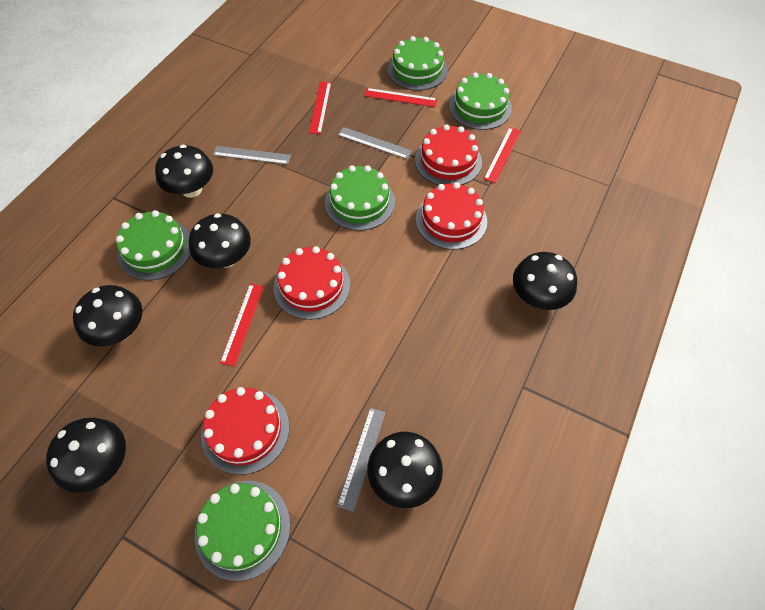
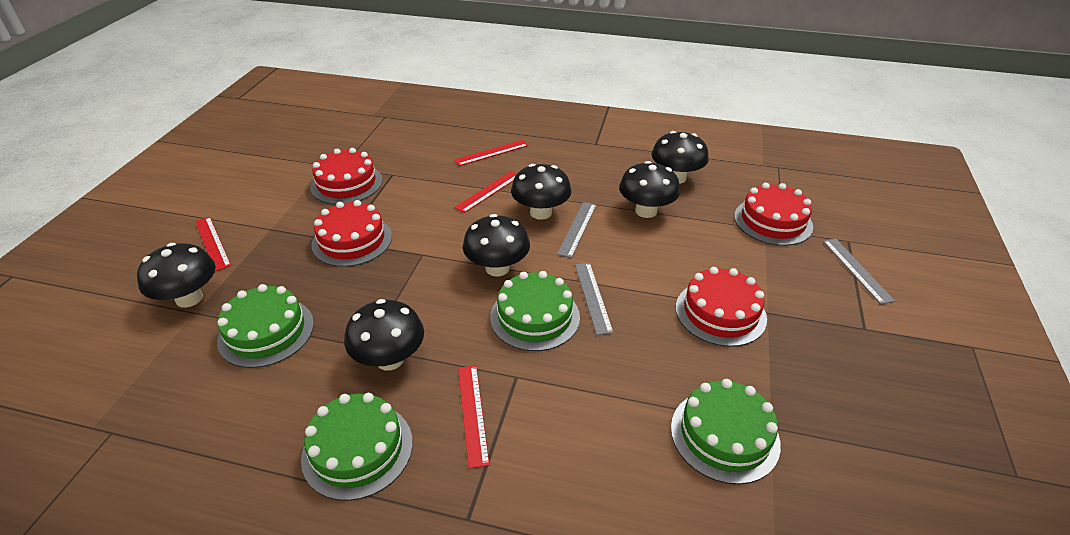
green cake: [116,210,191,281] [195,481,290,581] [325,165,395,231] [387,36,448,91] [449,73,512,130] = 5 -> [217,284,314,368] [301,393,413,501] [490,271,580,351] [671,379,781,484] = 4

